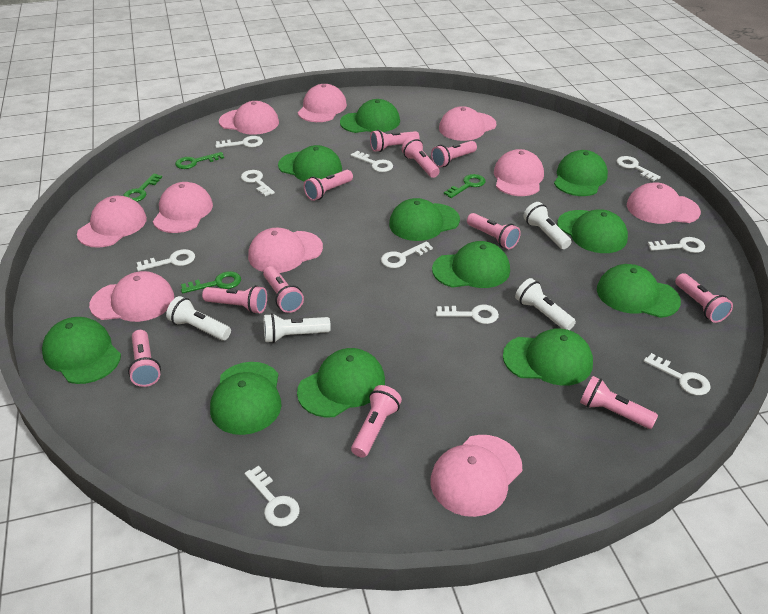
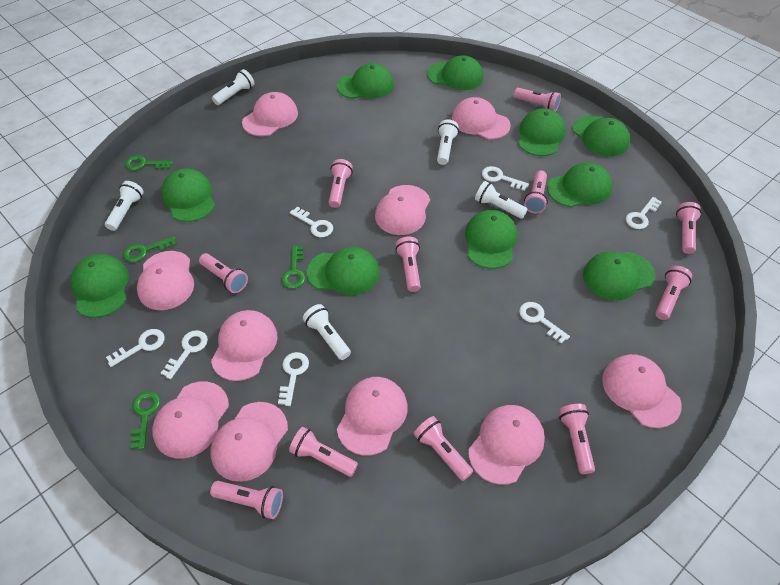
green cap: [42,317,121,384] [210,362,282,435] [278,145,342,182] [297,348,385,417] [340,99,400,133] [389,198,460,241] [432,241,510,288] [503,328,593,386] [554,150,608,196] [557,209,628,253] [597,264,681,318] = 11 -> [71,254,129,318] [161,168,215,222] [307,247,380,295] [337,63,394,99] [427,55,483,90] [465,210,517,269] [518,108,566,156] [547,162,612,207] [572,115,630,156] [583,251,655,300] = 10
white flashlight: [166,296,231,341] [264,313,331,343] [515,278,576,330] [523,202,571,249] = 4 -> [105,181,144,231] [212,69,254,105] [303,304,351,360] [437,119,459,165] [475,181,528,219] = 5
white key: [137,249,195,271] [215,136,263,148] [241,170,275,196] [245,466,300,527] [351,151,393,172] [381,241,433,268] [436,305,499,324] [617,156,661,181] [644,353,711,395] [648,237,705,253] = 10 -> [106,329,165,367] [161,330,208,379] [278,352,309,406] [290,207,333,237] [482,166,529,191] [519,302,570,344] [626,197,662,229] = 7

